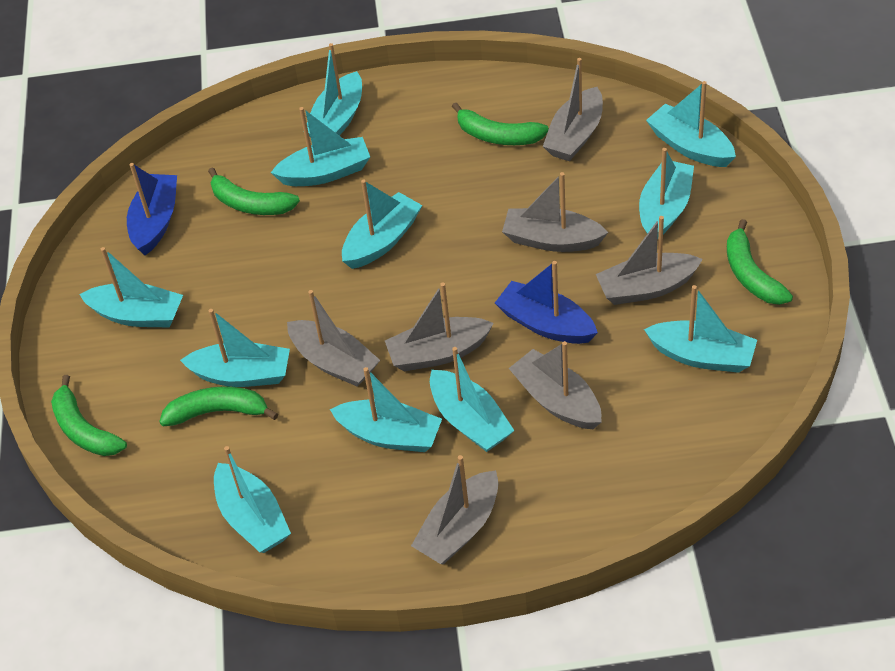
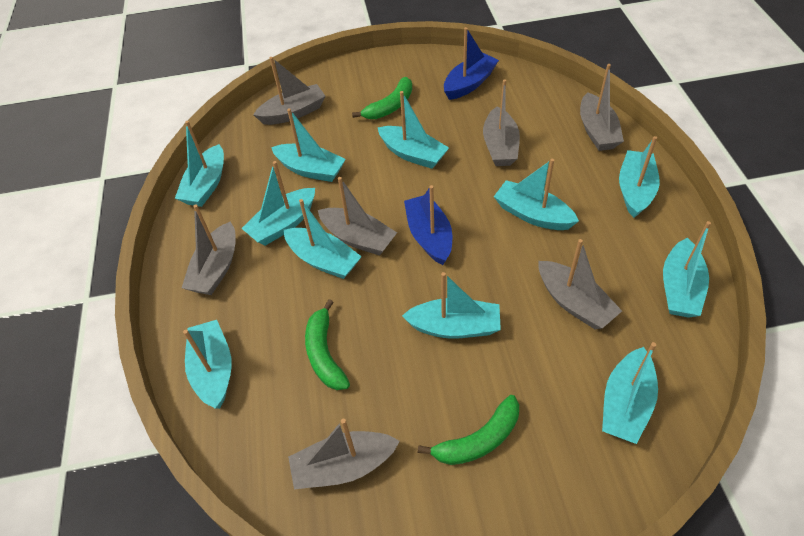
green banana: [51,375,127,456] [159,386,278,426] [208,167,300,215] [452,103,549,145] [727,219,793,305] = 5 -> [305,299,350,390] [352,77,412,119] [418,395,519,465] = 3

